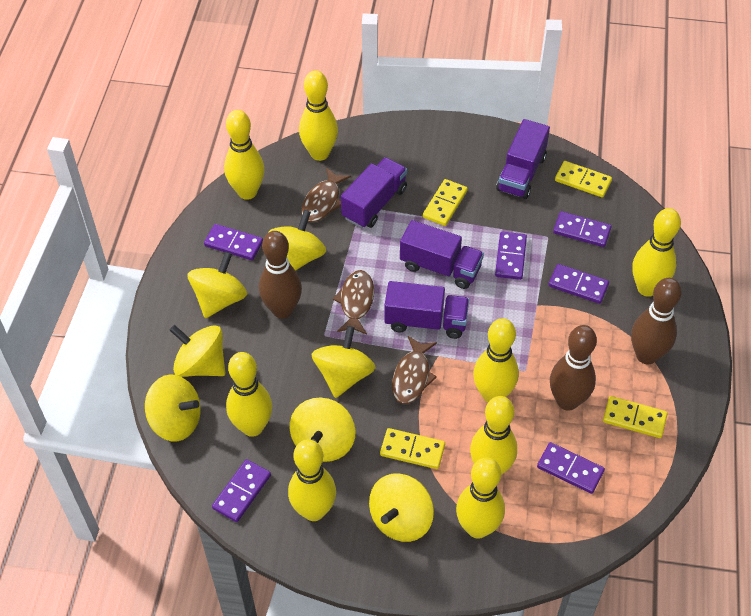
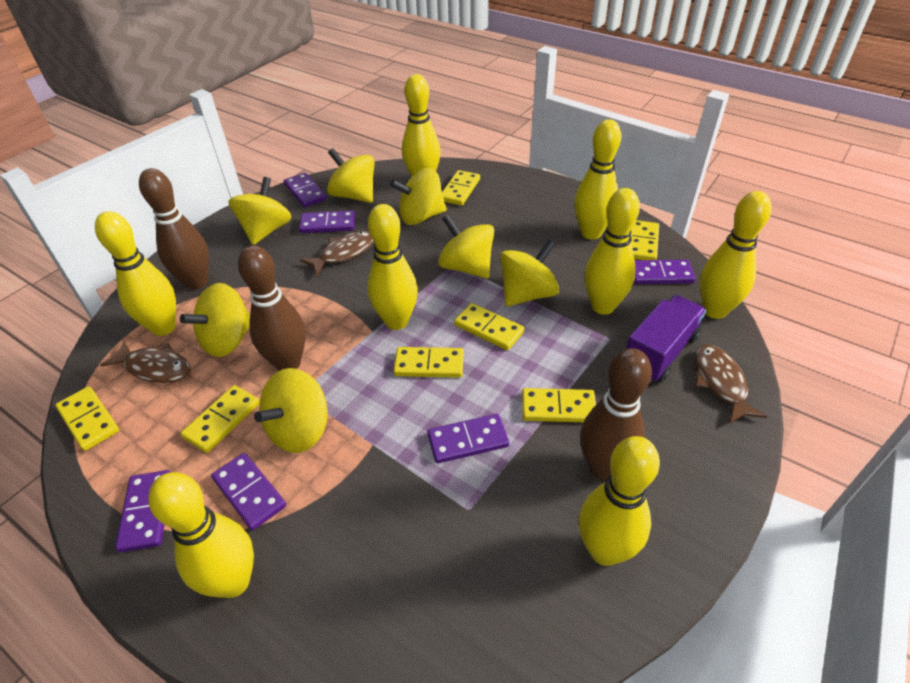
purple truck: [341,157,407,228] [384,281,469,339] [400,220,484,289] [496,119,550,199] = 4 -> [626,295,706,383] = 1
yellow domino: [380,428,445,469] [423,179,468,226] [555,161,612,197] [603,396,668,438] = 4 -> [55,386,119,451] [180,385,260,453] [393,347,464,378] [442,170,480,206] [454,303,524,350] [522,388,596,422] [630,220,659,260] = 7

